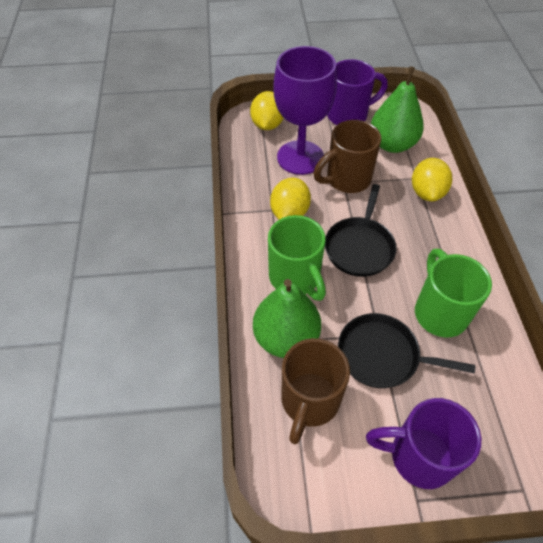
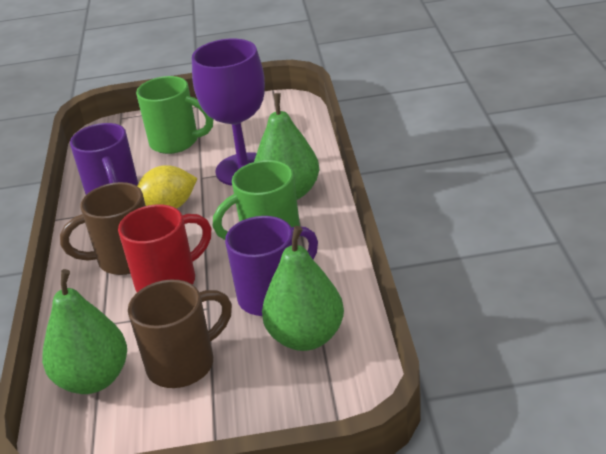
black pan: [325,184,397,277] [338,313,475,388] = 2 -> none = 0
green pear: [253,279,321,358] [371,67,424,153] = 2 -> [42,269,127,394] [254,93,319,200] [262,226,344,351] = 3
red mug: none = 0 -> [118,204,211,292] = 1
yellow lemon: [250,91,283,130] [270,178,311,220] [412,158,452,201] = 3 -> [137,165,198,209] = 1

